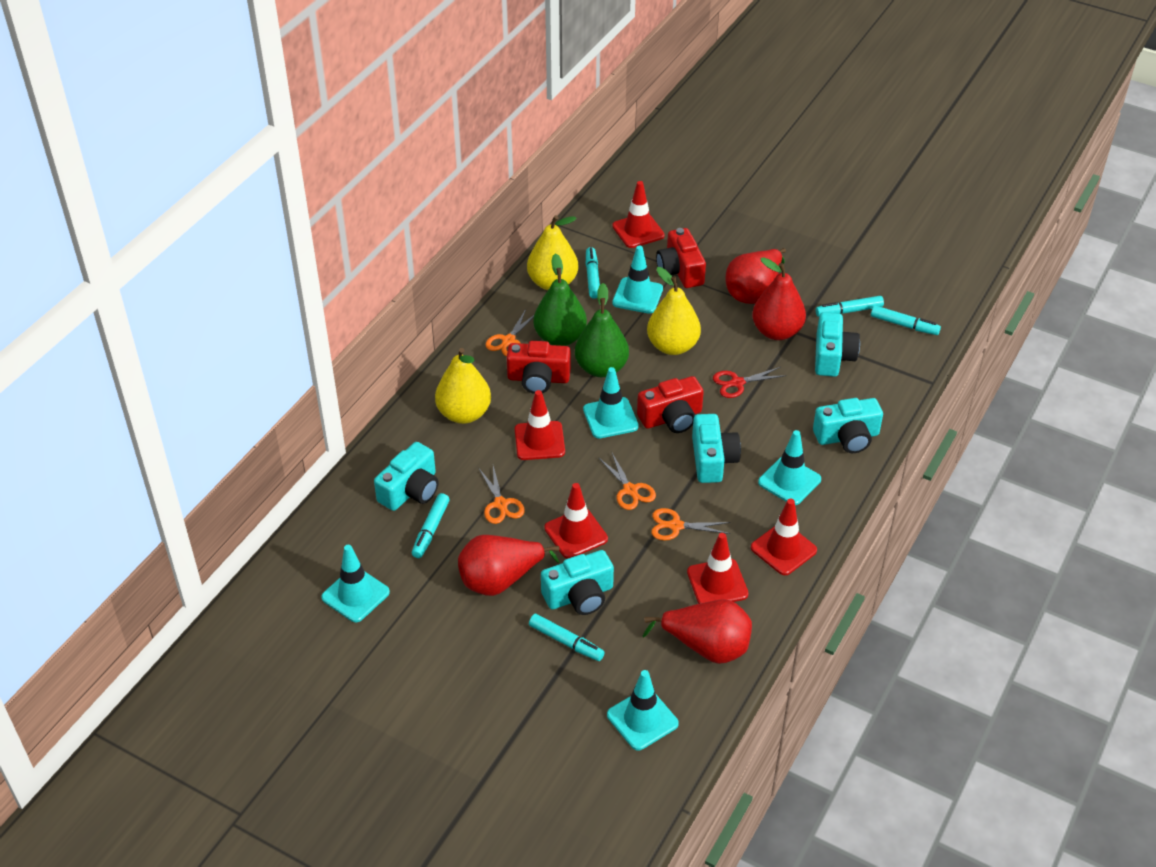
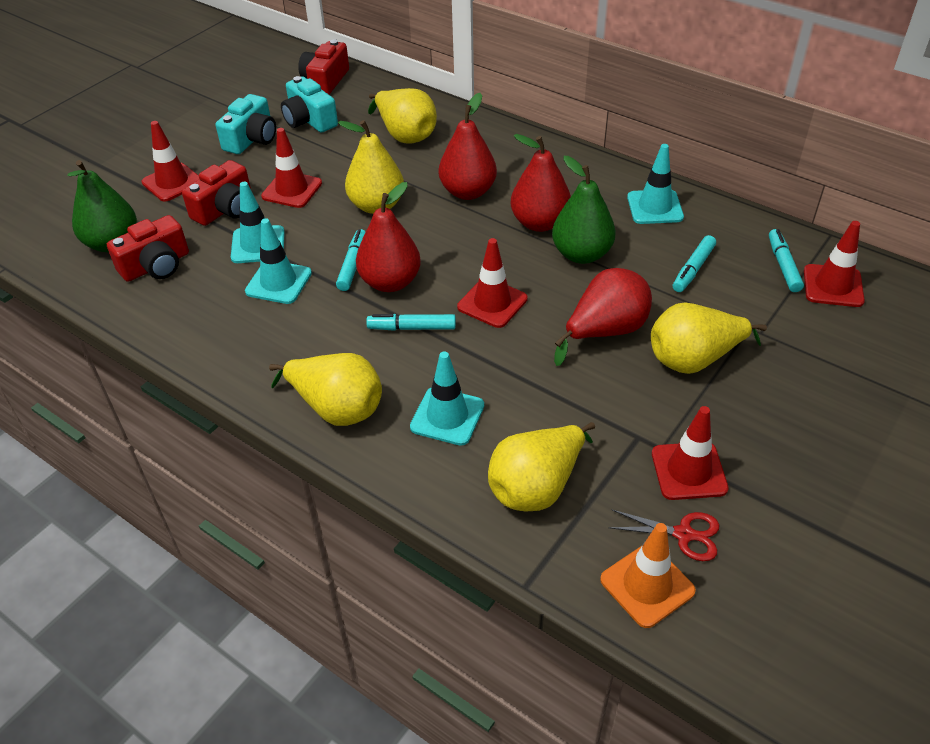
orange scissors: [479,466,525,524] [485,309,534,356] [599,453,656,510] [651,508,730,541] = 4 -> none = 0
orange traffic cone: none = 0 -> [600,523,696,628] = 1
turquoise camera: [374,442,439,511] [541,550,614,615] [692,414,741,483] [813,398,883,453] [815,312,860,377] = 5 -> [216,94,276,154] [281,76,338,133] = 2
turquoise marker: [412,493,450,558] [529,614,605,661] [586,247,600,299] [816,296,884,317] [871,305,941,335] = 5 -> [336,229,366,291] [366,314,456,331] [673,235,716,292] [769,229,804,292] = 4
turquoise traffic cone: [321,545,390,622] [583,367,639,439] [607,670,679,750] [612,245,663,314] [758,430,821,505] = 5 -> [231,182,285,263] [245,218,312,304] [410,351,484,446] [627,144,684,224] = 4
yellow pear: [435,348,491,424] [527,215,578,290] [647,267,701,355] = 3 -> [269,353,382,426] [338,120,404,214] [368,88,437,144] [488,422,595,511] [651,302,767,374] = 5

